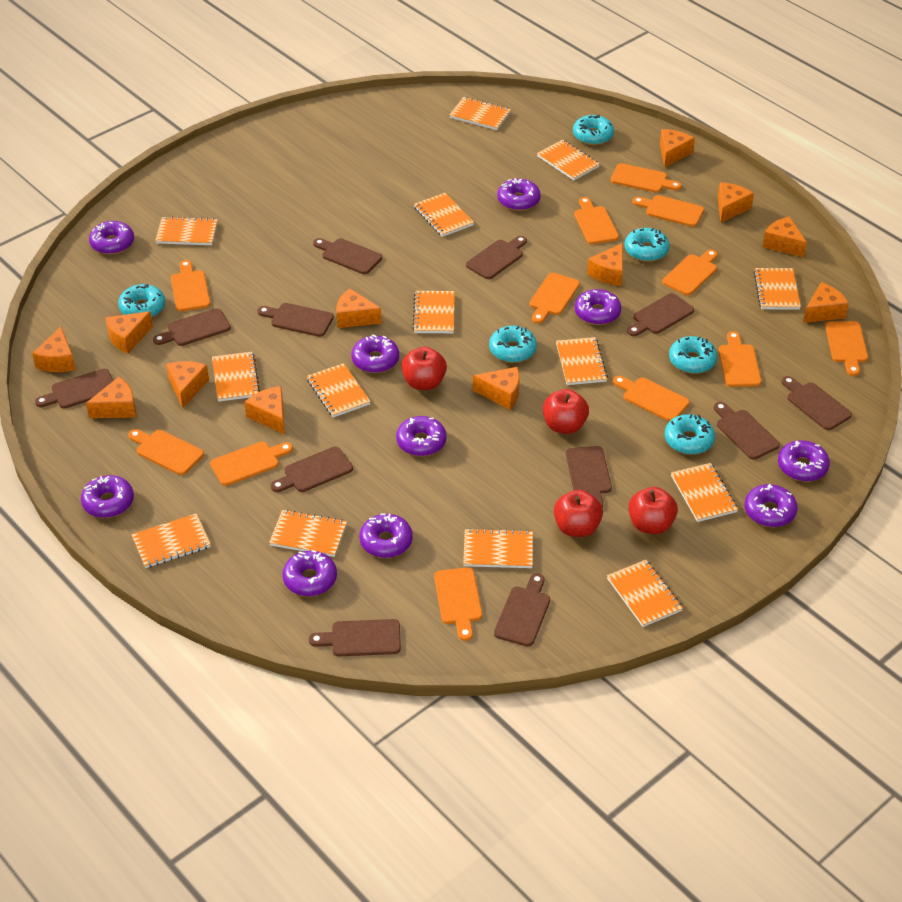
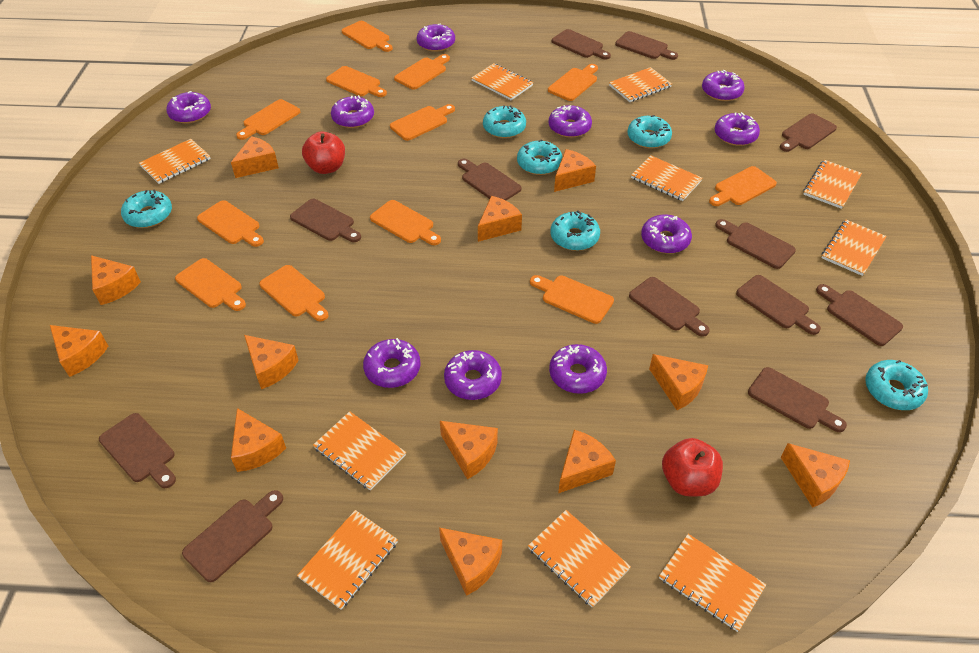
orange notebook: [131,513,211,568] [155,216,218,245] [212,352,260,402] [269,510,347,557] [307,363,371,418] [413,291,455,333] [414,193,474,237] [449,97,511,130] [463,528,533,568] [537,139,600,180] [556,337,608,385] [607,560,683,627] [671,463,738,522] [754,268,801,310] = 14 -> [139,139,211,184] [297,510,398,610] [313,411,406,491] [471,63,533,100] [528,510,631,608] [609,67,672,102] [631,155,702,201] [659,534,766,632] [803,160,862,209] [822,220,887,276] = 10
red apple: [401,346,447,390] [543,389,589,434] [554,490,603,537] [628,487,678,534] = 4 -> [302,131,345,174] [662,438,723,496] = 2

